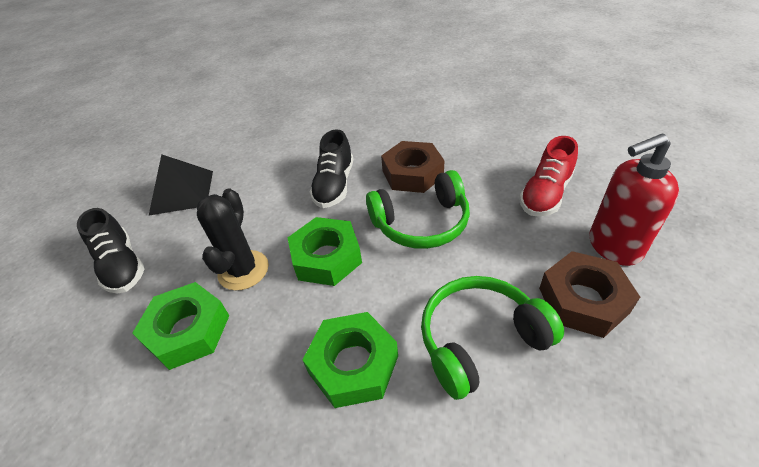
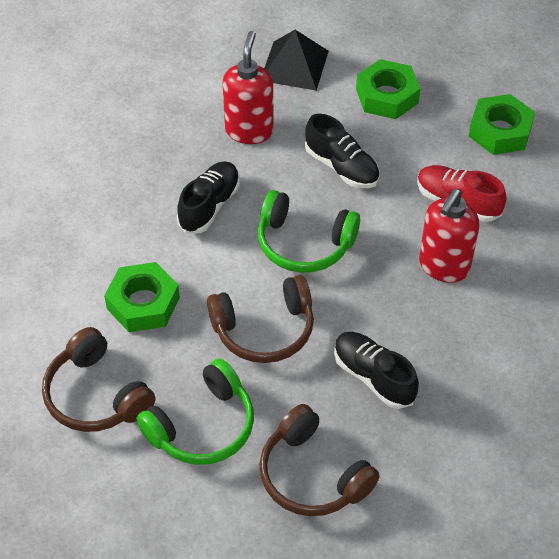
black cactus: [197,188,269,291] = 1 -> none = 0
black shoe: [77,208,145,293] [310,129,353,208] = 2 -> [177,161,240,233] [305,114,380,188] [334,332,419,409] = 3
brown headphones: none = 0 -> [42,327,155,432] [207,275,314,363] [259,404,380,516] = 3
brown nut: [381,141,444,193] [539,251,640,338] = 2 -> none = 0
red soap dispenser: [589,134,679,266] = 1 -> [223,31,274,144] [419,189,479,283] = 2

